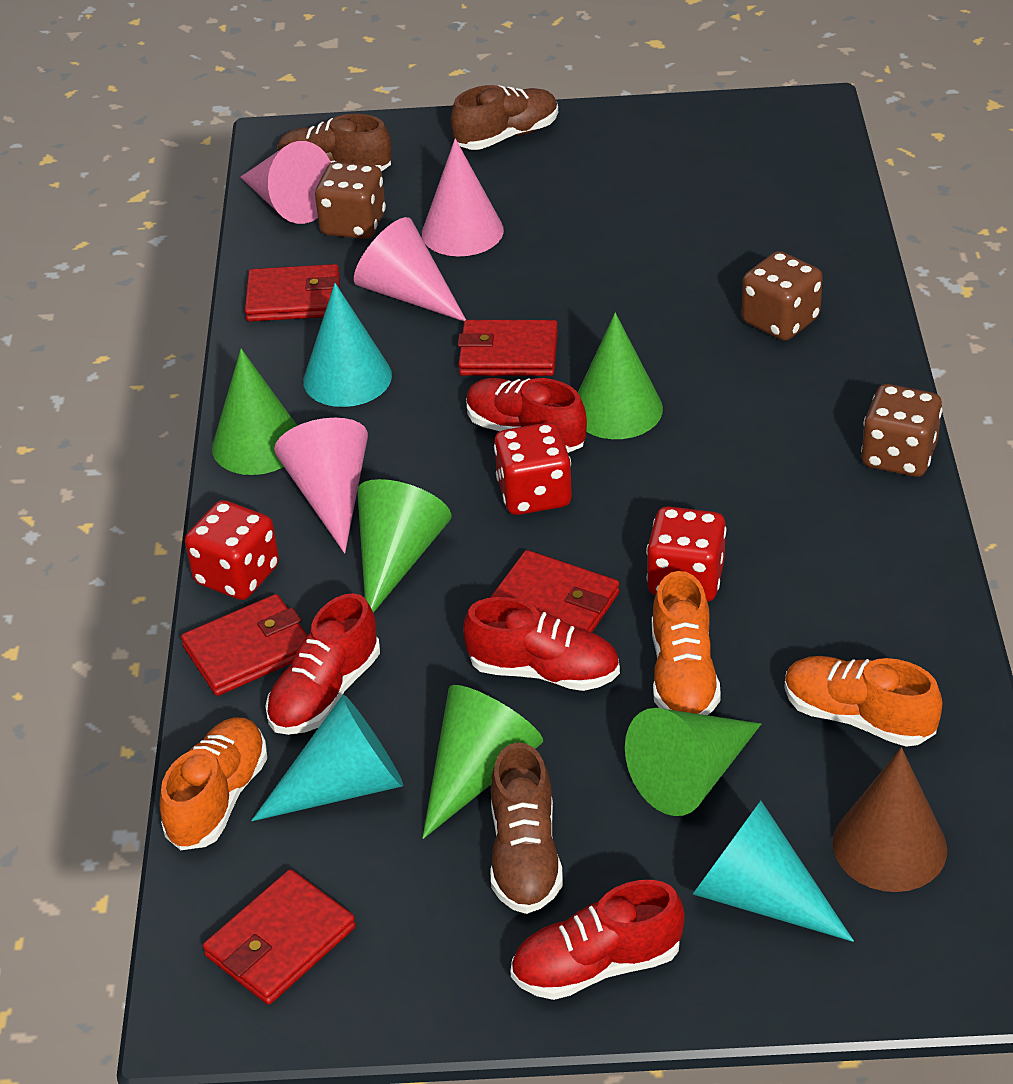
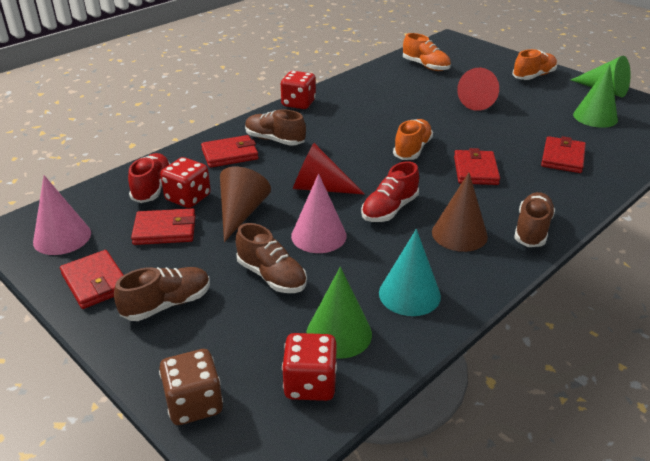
brown cone: [833,747,947,892] = 1 -> [220,166,271,242] [432,172,488,252] = 2
brown dice: [315,162,386,239] [742,251,823,341] [861,384,942,477] = 3 -> [159,349,223,425] = 1
brown shoe: [277,114,391,171] [451,85,558,150] [490,742,563,914] = 3 -> [114,267,210,321] [236,223,307,293] [245,109,306,146] [514,192,555,247] = 4
green cone: [212,349,297,475] [357,479,452,613] [422,685,543,839] [578,313,663,439] [625,708,761,816] = 5 -> [306,267,372,359] [571,56,631,97] [573,64,618,128] = 3
pink cone: [240,141,331,224] [274,418,368,554] [354,217,466,321] [422,139,504,257] = 4 -> [33,175,91,255] [291,173,347,253] = 2
red cone: none = 0 -> [293,143,365,195] [457,68,499,111] = 2
red shoe: [266,593,380,735] [463,597,620,691] [466,378,587,453] [510,880,685,1000] = 4 -> [128,153,170,203] [361,161,419,222] = 2
turquoise cone: [251,695,403,821] [303,283,392,407] [693,801,854,942] = 3 -> [379,229,441,316] = 1

